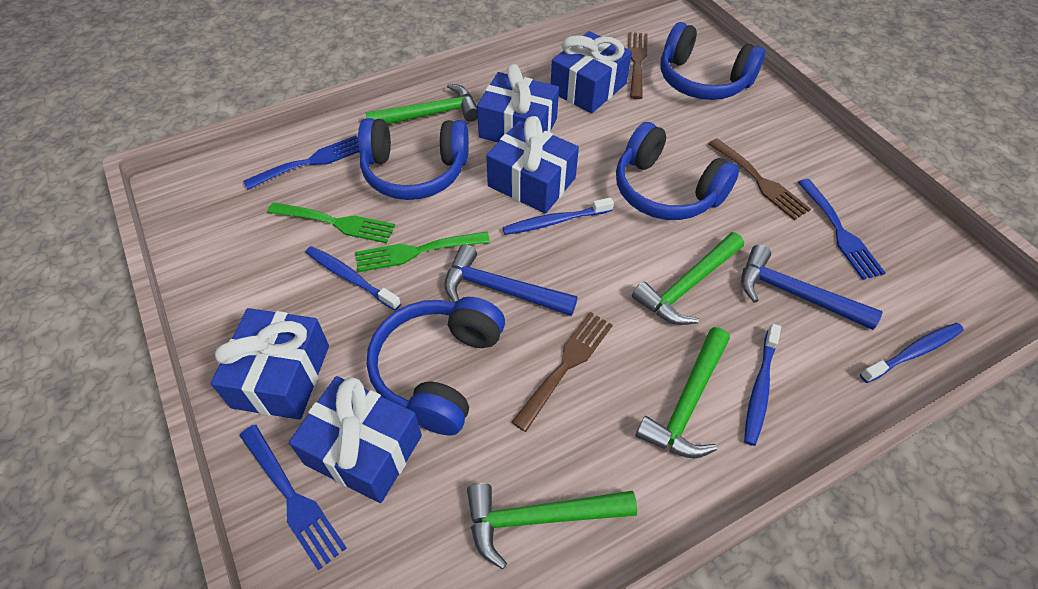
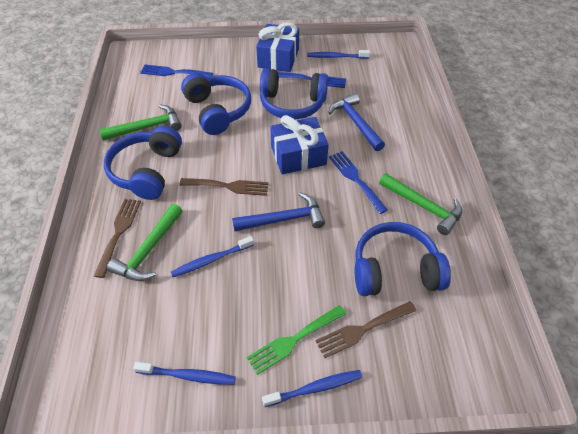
blue gift: [211,308,329,420] [289,376,422,503] [477,64,559,142] [486,116,579,214] [551,31,632,113] = 5 -> [256,22,299,72] [270,115,329,174] = 2
green fork: [268,202,395,243] [355,232,490,272] = 2 -> [247,305,346,375] = 1
green hammer: [366,83,478,124] [467,483,637,569] [632,232,744,325] [636,327,730,458] = 4 -> [99,105,182,141] [107,204,183,281] [379,173,462,235] = 3

